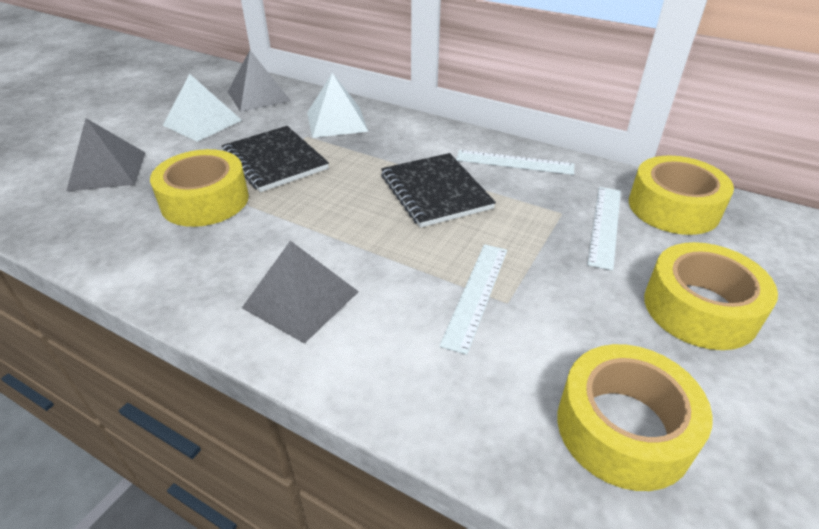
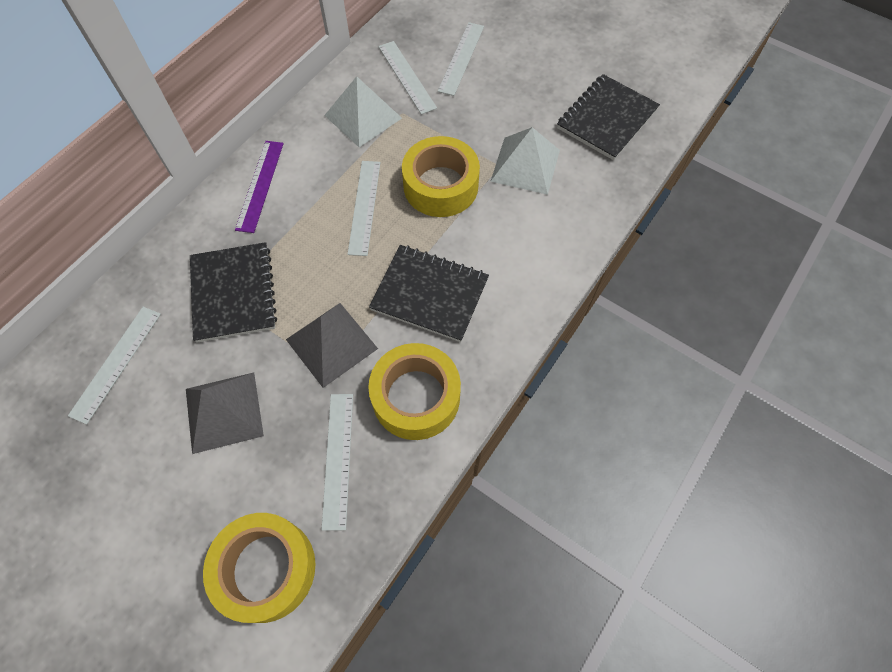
black notebook: [222,126,329,192] [381,153,496,228] = 2 -> [190,242,277,343] [369,245,489,342] [557,74,660,160] = 3
grey pyramid: [66,118,145,192] [228,50,291,112] [242,241,359,344] = 3 -> [186,373,264,454] [286,303,378,388] = 2
purple ruler: none = 0 -> [235,141,284,233] = 1
white ruler: [439,244,507,355] [456,150,574,175] [587,187,621,271] = 3 -> [68,307,161,424] [321,394,353,531] [348,161,381,256] [378,41,437,115] [438,22,484,96] = 5
yellow tape: [150,149,249,227] [557,344,713,491] [629,156,734,235] [644,242,778,350] = 4 -> [203,513,315,623] [368,343,461,440] [402,136,480,217] = 3

